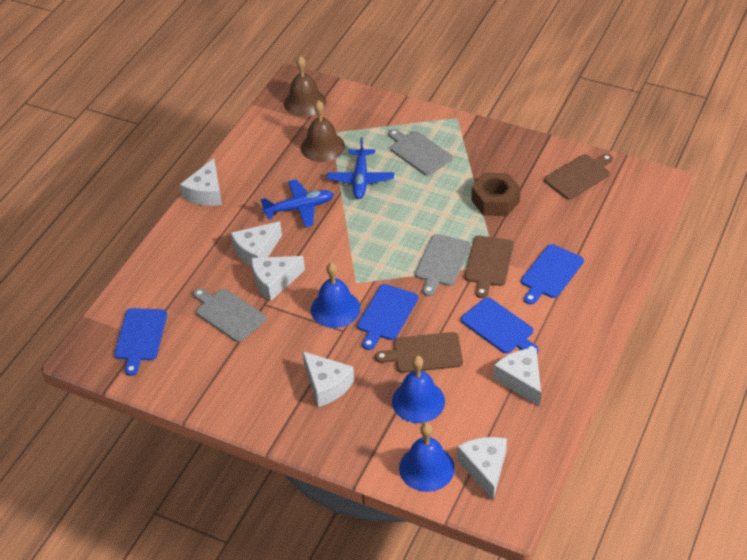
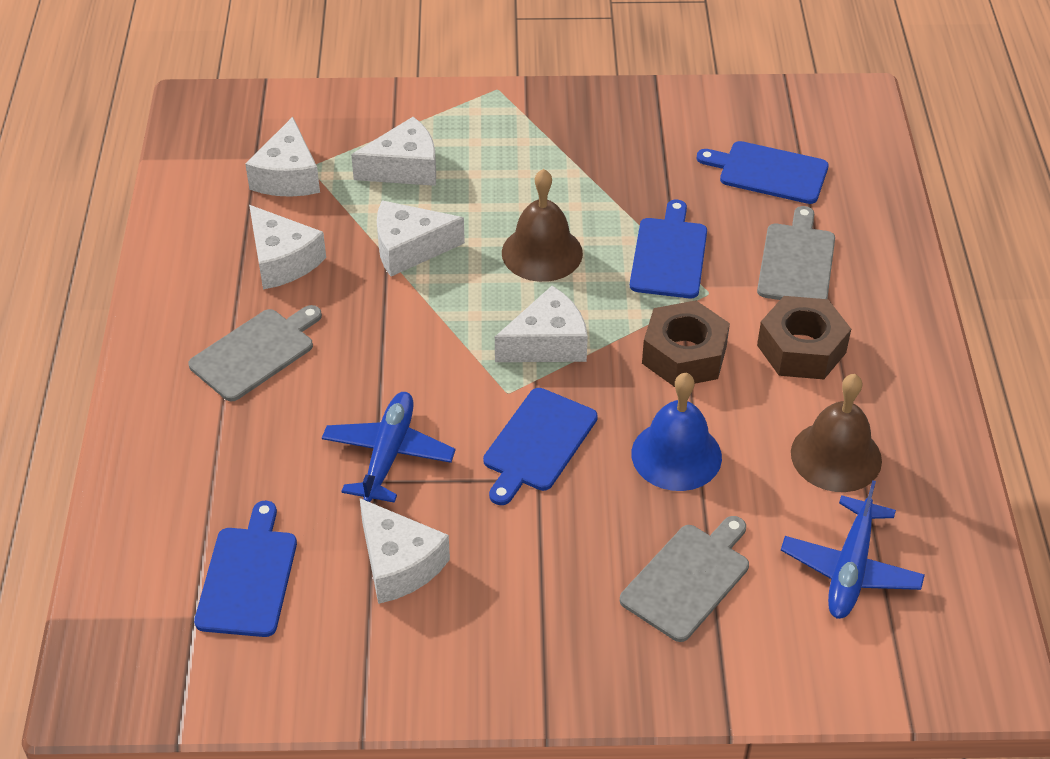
blue bell: [311,263,360,328] [392,356,445,423] [399,423,455,492] = 3 -> [631,373,722,491] = 1
brown cutting board: [375,332,463,373] [465,236,514,298] [544,154,613,200] = 3 -> none = 0
brown nut: [471,173,521,216] = 1 -> [642,300,730,387] [757,296,851,379] = 2

